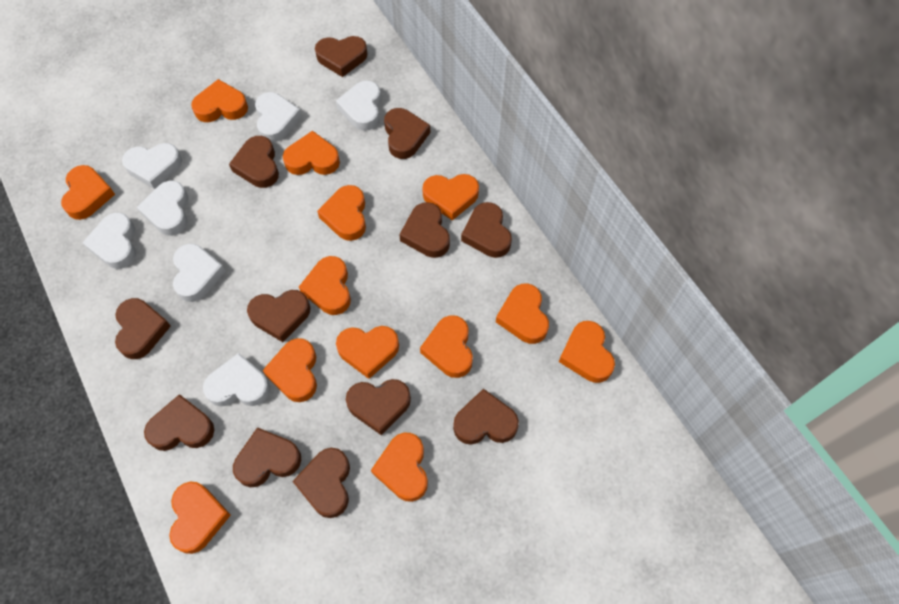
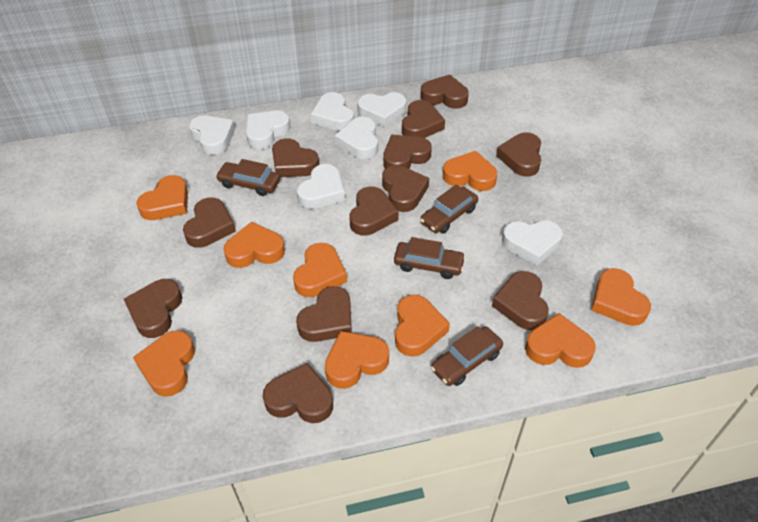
brown car: none = 0 -> [216,159,280,196] [394,237,466,279] [420,184,478,233] [431,326,503,386] = 4
orange heart: [61,165,115,220] [169,481,231,554] [191,79,248,122] [262,338,317,402] [283,131,340,175] [299,256,351,315] [317,185,366,241] [336,326,399,379] [371,433,428,502] [420,315,473,378] [422,174,479,221] [496,284,549,344] [559,321,615,383] = 13 -> [133,330,195,397] [136,175,188,220] [223,222,285,268] [293,243,347,297] [325,331,389,389] [395,295,450,357] [443,151,497,191] [525,313,596,368] [591,268,651,326] = 9

